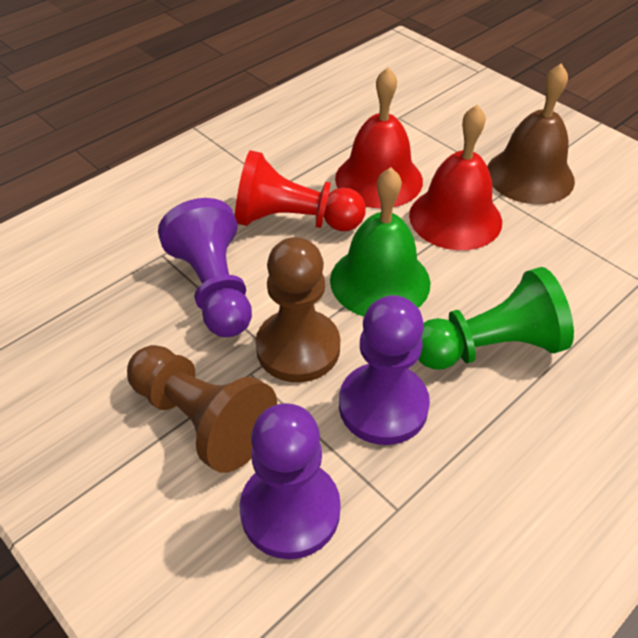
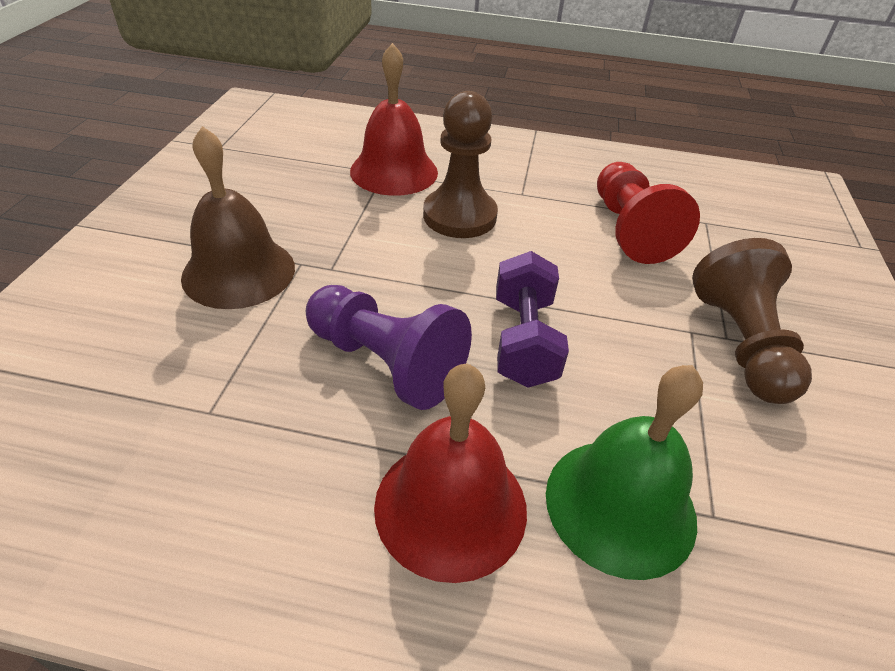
green pawn: [418,267,574,370] = 1 -> none = 0
purple dumbbell: none = 0 -> [496,251,569,388] = 1
purple pawn: [158,198,252,337] [240,403,341,559] [339,295,430,445] = 3 -> [306,285,472,410] = 1

